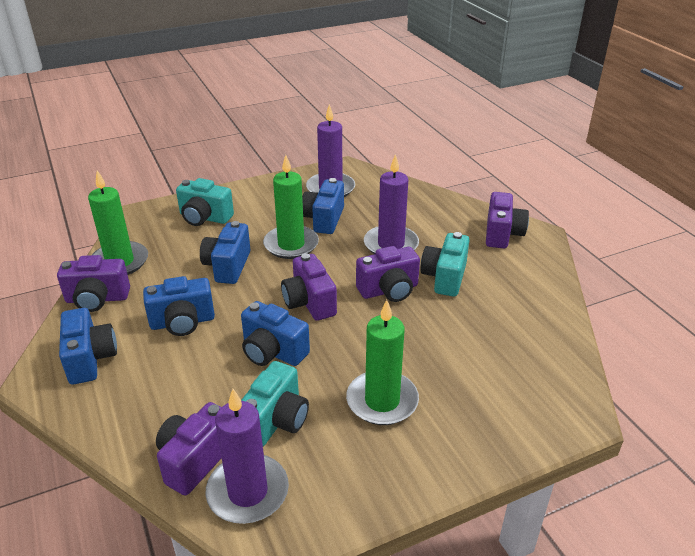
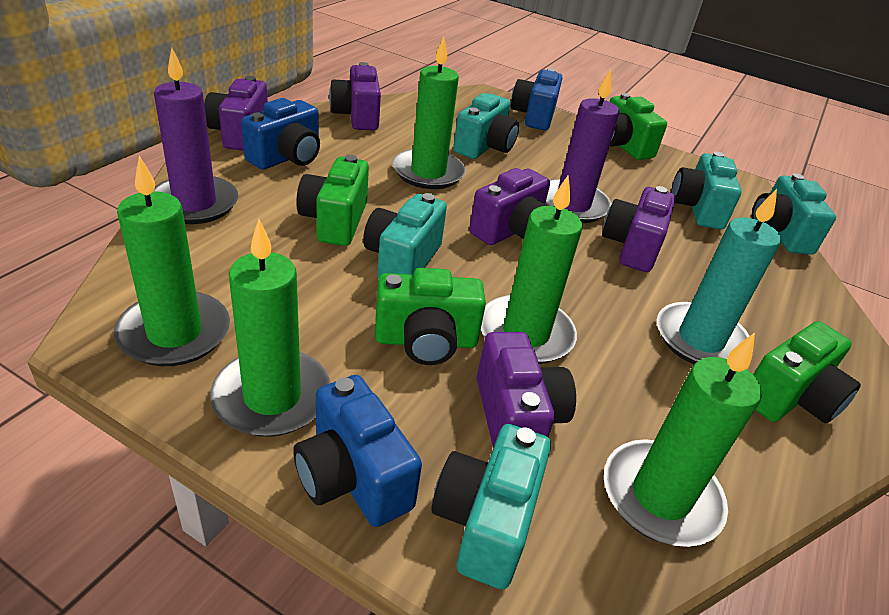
blue camera: [59,308,117,385] [143,276,215,336] [200,221,251,284] [241,301,310,366] [302,178,344,234] = 5 -> [241,98,320,170] [293,375,422,527] [511,68,562,130] = 3
green camera: none = 0 -> [296,155,369,246] [375,268,486,365] [609,93,667,160] [753,321,861,423] = 4
green candle: [88,170,148,275] [263,155,319,259] [346,300,419,425] = 3 -> [114,156,230,366] [210,219,331,437] [392,36,466,189] [481,175,582,364] [604,332,762,547] = 5
purple candle: [206,389,289,524] [306,104,355,197] [364,154,419,254] = 3 -> [154,48,238,224] [545,69,619,223] = 2
turquoise camera: [176,178,234,226] [241,361,309,446] [420,232,469,297] = 3 -> [363,193,447,279] [432,424,551,589] [453,93,519,159] [671,152,742,229] [752,173,836,255] = 5
turquoise candle: none = 0 -> [657,189,781,364] = 1

